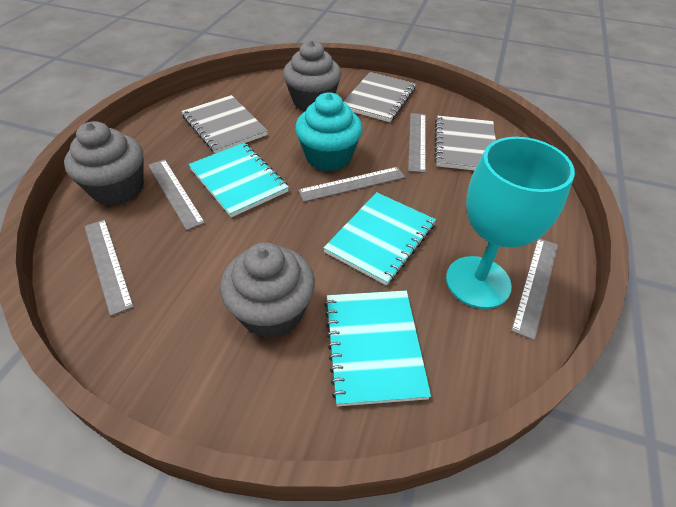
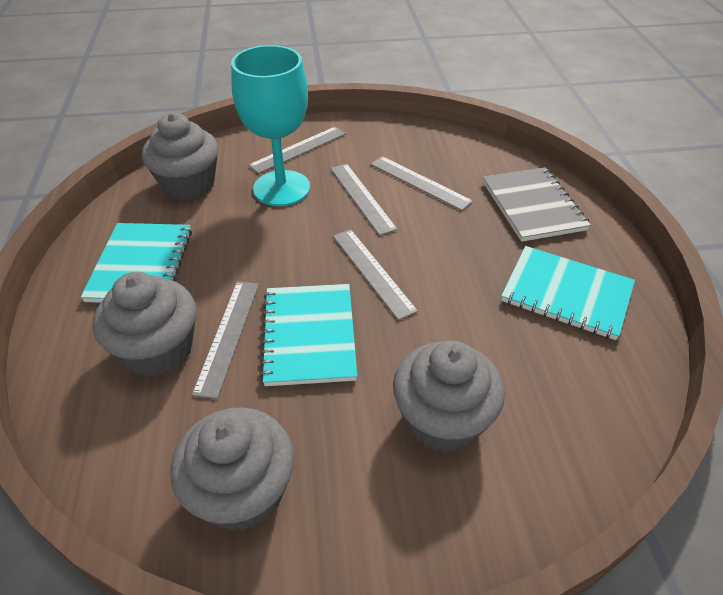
grey cupcake: [64,121,144,206] [220,242,315,338] [283,40,341,111] = 3 -> [93,272,196,377] [142,113,218,200] [170,407,294,531] [393,341,505,453] = 4
grey notebook: [181,95,268,154] [343,72,416,122] [434,116,496,170] = 3 -> [483,167,591,242] = 1
turquoise cupcake: [295,92,363,171] = 1 -> none = 0

